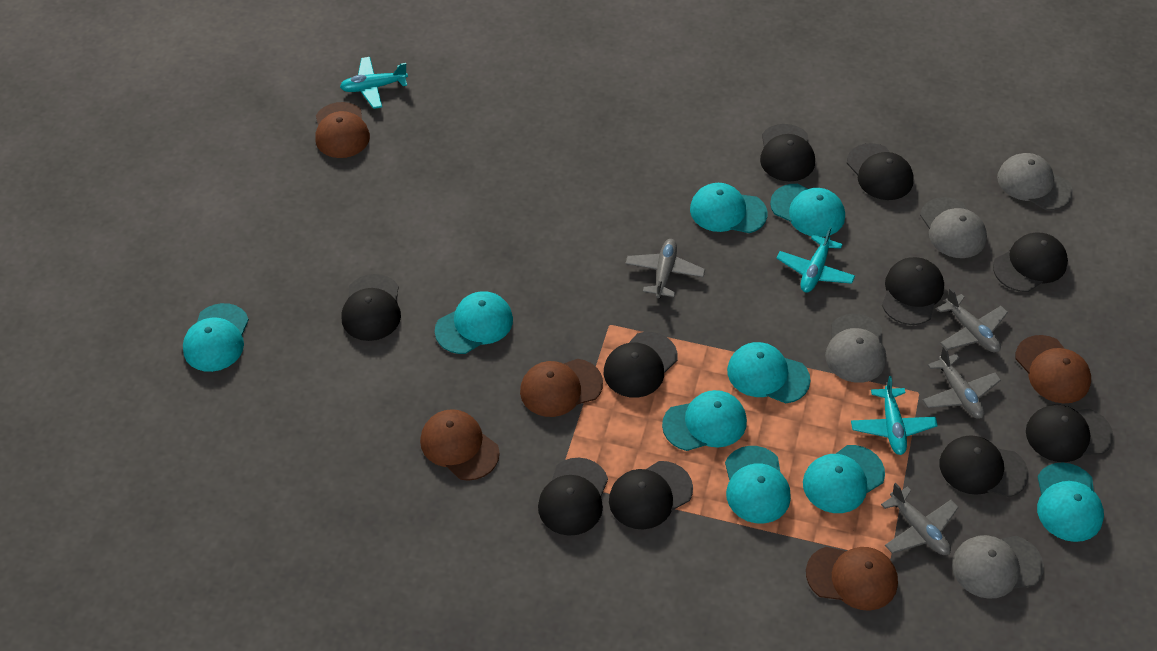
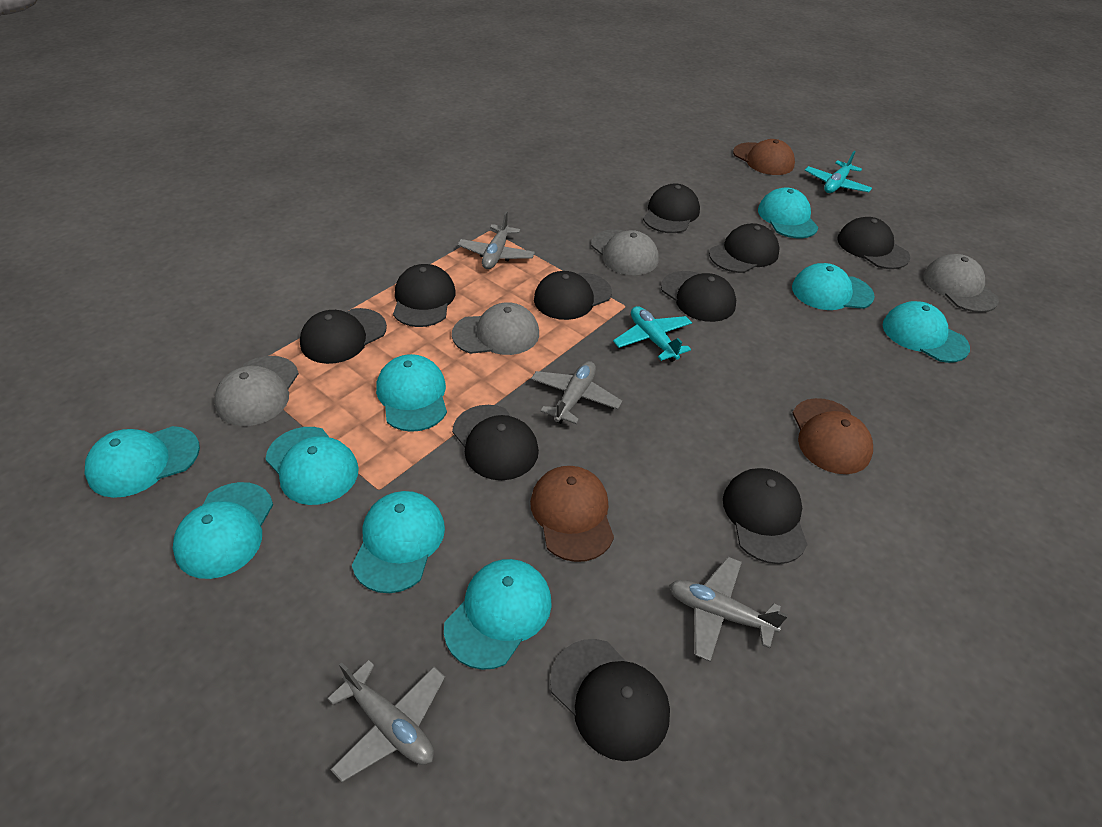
brown cap: [315,102,370,158] [420,409,500,481] [520,359,603,417] [806,547,898,611] [1015,335,1091,404] = 5 -> [530,466,614,562] [733,139,795,175] [792,398,873,474] = 3
turquoise plane: [340,57,408,109] [776,226,855,292] [851,376,938,455] = 3 -> [613,306,692,362] [805,151,872,193] = 2

